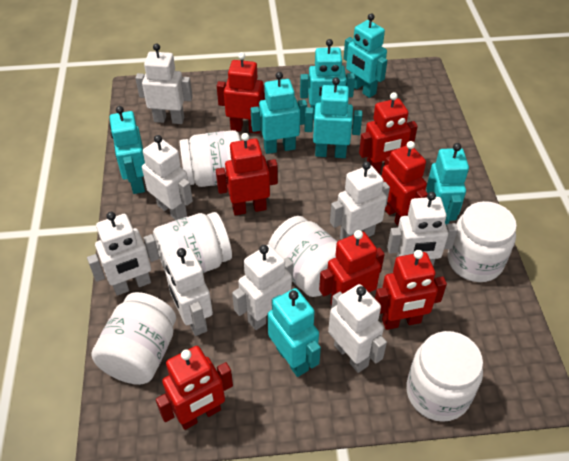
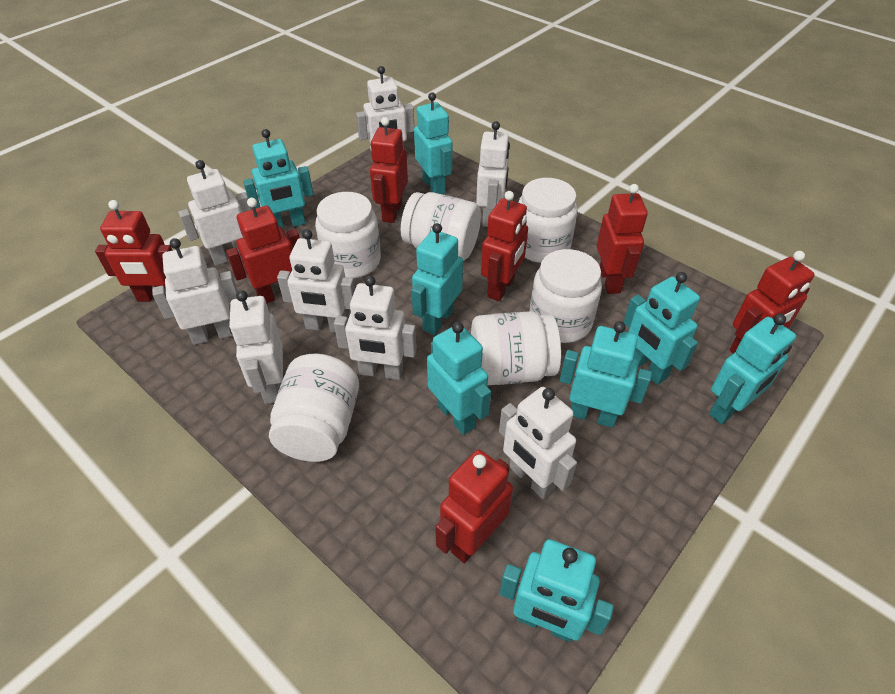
turquoise robot: [109,106,145,194] [251,72,307,154] [267,288,321,377] [300,39,355,119] [304,77,362,158] [343,13,387,98] [426,143,469,225] = 7 -> [243,129,313,229] [411,223,463,335] [414,92,452,195] [427,322,491,435] [500,539,614,642] [560,321,652,428] [623,272,700,385] [709,314,796,424] = 8

